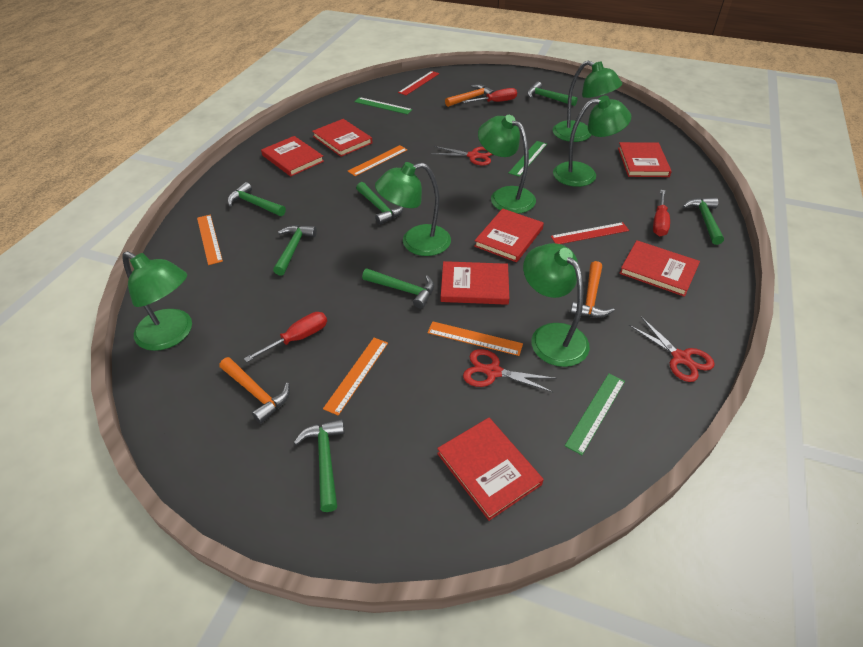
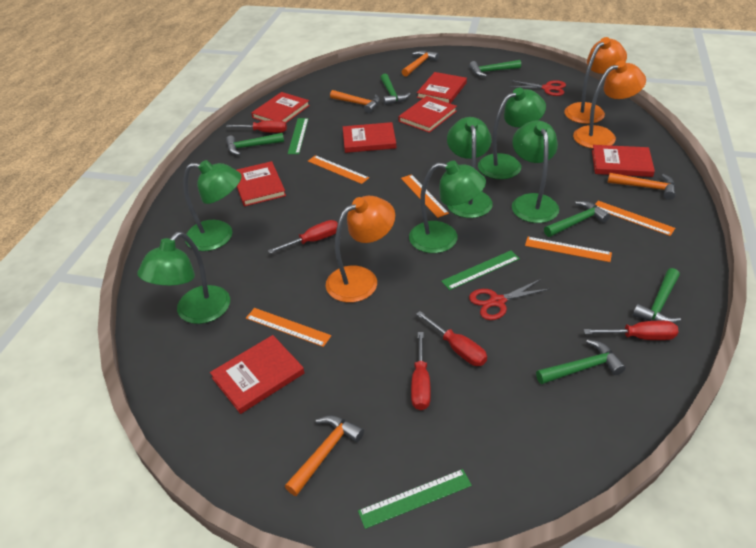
green hammer: [228,182,286,216] [273,225,317,276] [294,419,345,512] [356,182,404,225] [362,268,434,309] [527,82,578,106] [682,198,724,245] = 7 -> [226,133,284,155] [381,73,410,105] [469,60,521,77] [536,339,626,384] [544,201,610,237] [633,268,681,323] = 6
orange hammer: [220,357,290,424] [445,84,495,107] [570,261,615,318] = 3 -> [285,416,364,496] [330,90,380,113] [402,50,439,77] [607,173,675,200] = 4
orange lamp: none = 0 -> [326,196,395,303] [564,37,627,124] [573,61,646,149] = 3
orange ruler: [197,215,223,265] [323,338,388,416] [348,145,408,176] [427,322,523,356] = 4 -> [246,308,331,347] [308,155,369,184] [401,174,449,218] [525,237,612,262] [596,201,675,236] = 5
red ruler: [398,71,439,95] [551,222,629,244] = 2 -> none = 0
red scissors: [431,146,493,166] [463,349,556,392] [629,317,715,382] = 3 -> [469,279,549,320] [509,80,566,96] = 2
red screwdriver: [244,312,327,362] [463,88,517,103] [653,190,670,236] = 3 -> [226,120,287,133] [268,220,338,254] [411,332,431,410] [416,311,487,366] [584,321,679,340] = 5

